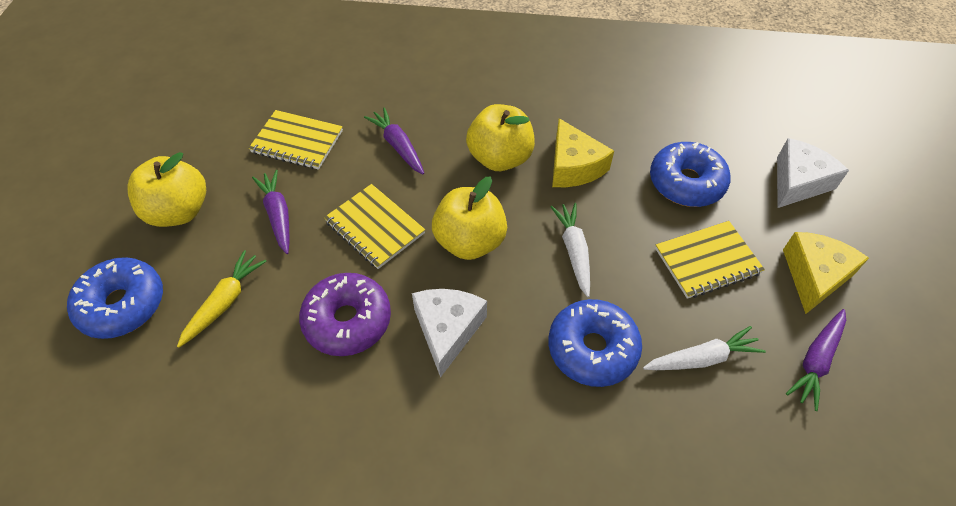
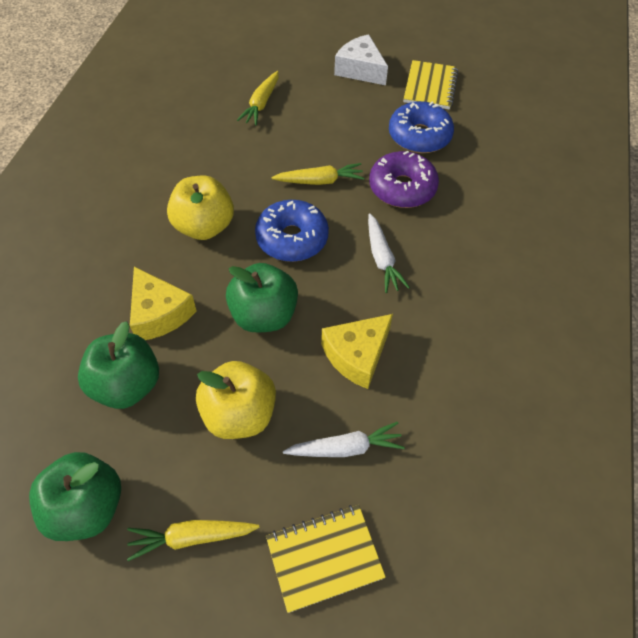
blue donut: [67,257,163,339] [548,299,642,387] [650,142,731,207] = 3 -> [255,200,329,262] [389,101,454,153] = 2
green apple: none = 0 -> [29,452,121,541] [78,321,159,409] [226,263,298,332] = 3
purple carrot: [252,170,289,254] [364,107,424,174] [786,309,846,411] = 3 -> none = 0
white cheese: [412,289,487,378] [777,138,849,208] = 2 -> [334,34,388,85] = 1
yellow apple: [127,152,206,227] [432,176,507,260] [466,104,535,171] = 3 -> [167,176,234,240] [196,361,276,439] = 2
yellow carrot: [177,250,267,348] = 1 -> [127,520,259,561] [237,71,279,126] [272,163,364,185] = 3
yellow notebook: [248,110,343,170] [324,184,425,269] [655,221,765,299] = 3 -> [266,505,386,613] [403,60,458,109] = 2

